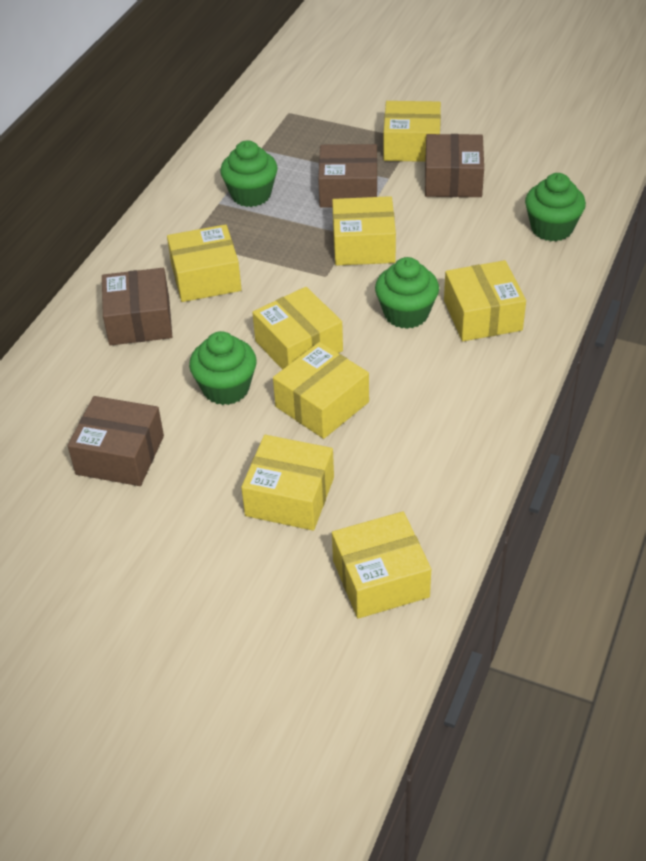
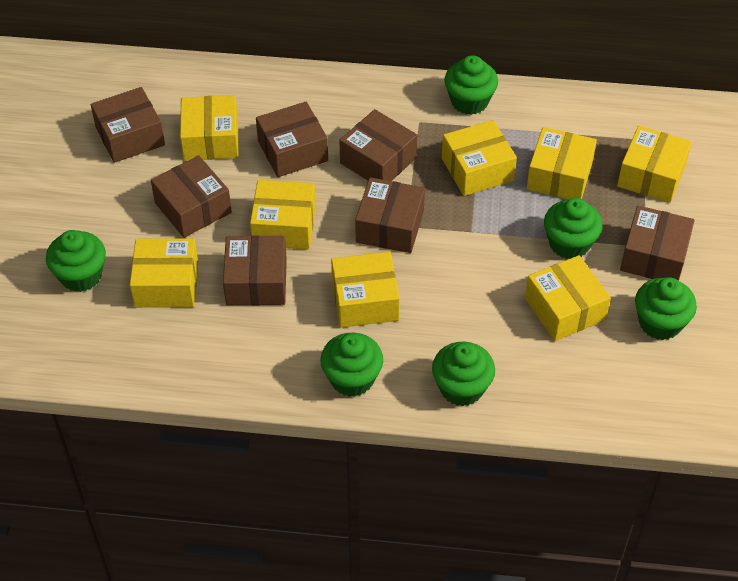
brown box: [68,396,164,486] [102,268,172,345] [318,144,377,208] [425,134,484,197] = 4 -> [91,87,165,163] [151,156,232,238] [223,235,287,305] [256,102,328,177] [340,109,417,181] [355,177,425,253] [620,205,695,281] = 7
green cupcake: [189,331,257,405] [220,141,278,207] [375,257,439,329] [525,173,586,241] = 4 -> [46,230,106,292] [320,333,383,397] [432,341,495,406] [444,55,498,115] [544,198,603,259] [635,277,697,340] = 6

